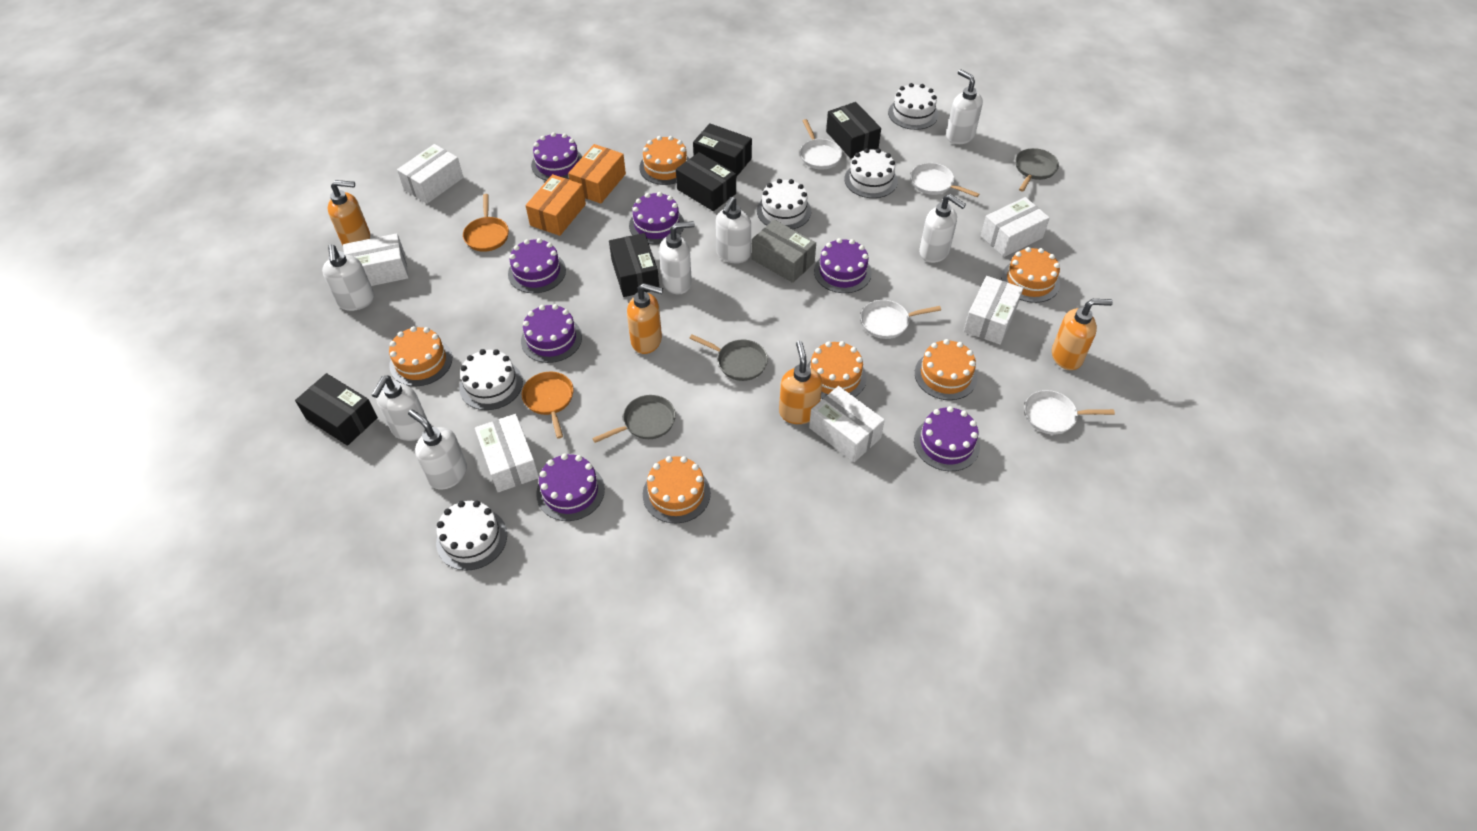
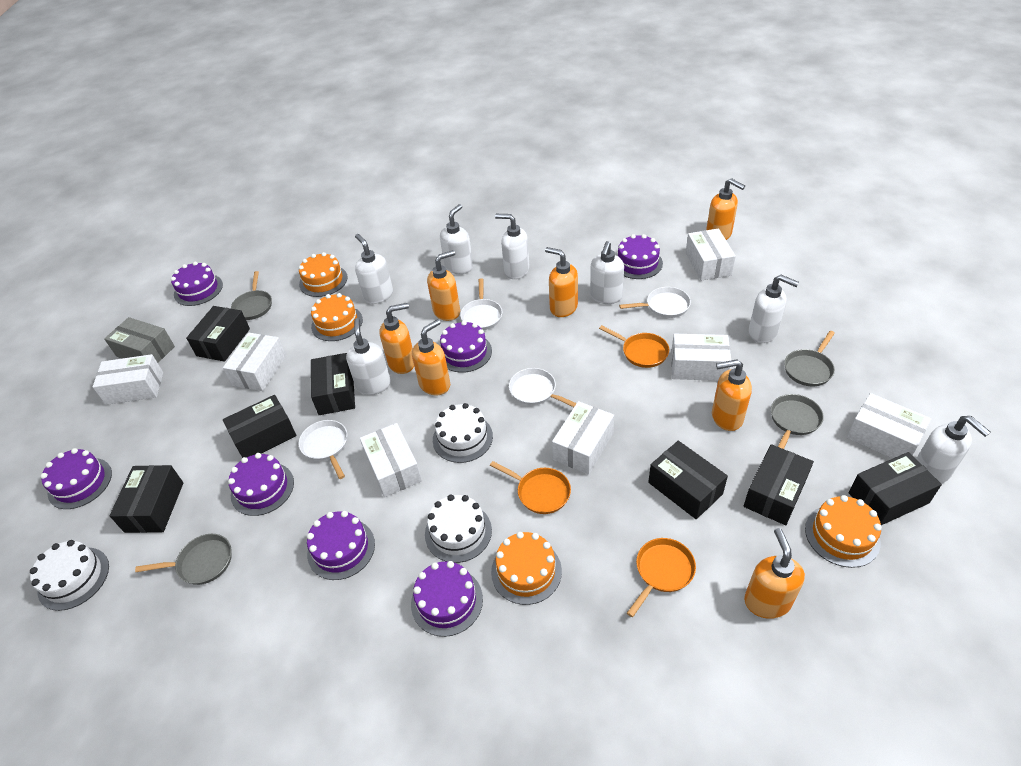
black box: [295,373,378,446] [609,233,659,297] [676,152,736,211] [693,123,752,177] [826,102,881,158] = 5 -> [109,465,183,533] [186,306,250,362] [223,395,297,458] [311,353,355,415] [648,441,728,519] [744,444,814,525] [848,452,942,525] = 7
grey pan: [592,395,676,443] [689,334,768,381] [1016,148,1059,192] = 3 -> [135,534,232,585] [231,271,272,320] [771,394,824,449] [784,331,835,386] = 4
orange box: [525,174,586,236] [568,144,626,204] = 2 -> none = 0
orange cake: [389,326,452,386] [639,136,689,185] [643,456,711,523] [807,341,867,399] [915,339,978,400] [1001,247,1060,303] = 6 -> [299,252,348,297] [311,293,363,341] [491,532,562,605] [805,495,882,568] = 4
orange pan: [463,194,509,252] [522,372,574,439] = 2 -> [490,461,571,514] [599,325,669,368] [627,538,696,617] = 3
orange soap dispenser: [328,180,370,246] [627,283,663,354] [779,341,822,424] [1052,299,1113,370] = 4 -> [380,303,414,374] [412,319,450,395] [427,250,460,321] [545,247,578,317] [706,178,745,240] [712,359,752,431] [744,528,805,619] = 7
white box: [343,233,409,286] [397,144,464,204] [475,414,539,492] [809,386,885,462] [964,276,1023,345] [981,197,1050,257] = 6 -> [93,354,163,405] [223,333,286,391] [360,423,422,497] [552,401,614,475] [671,334,731,381] [686,228,736,281] [847,393,931,459] = 7
white cake: [436,500,507,571] [459,349,523,410] [757,179,811,229] [844,148,898,198] [888,83,939,130] = 5 -> [30,540,109,611] [425,494,492,563] [433,403,493,463] = 3

